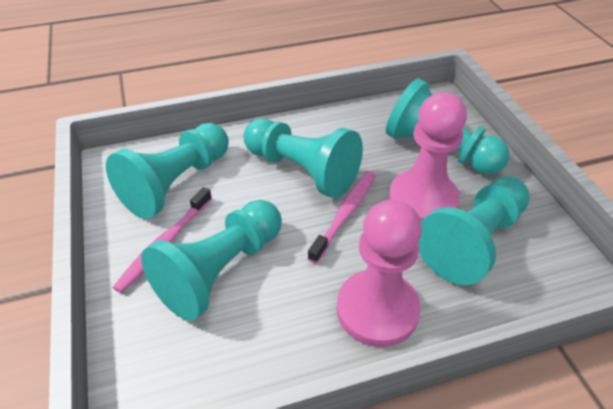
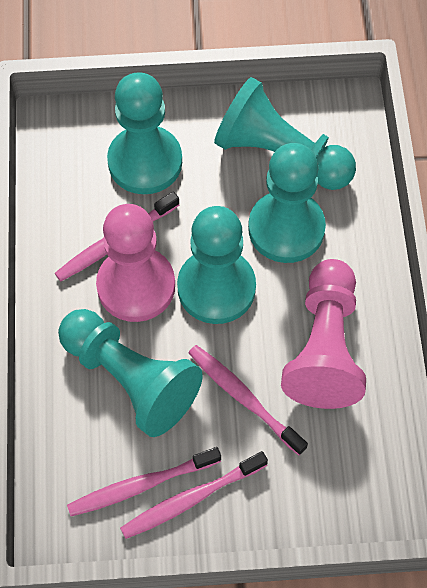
pink toothbrush: [113,187,212,293] [307,171,376,264] = 2 -> [55,191,179,282] [67,447,221,516] [120,451,268,539] [188,345,308,455] = 4

